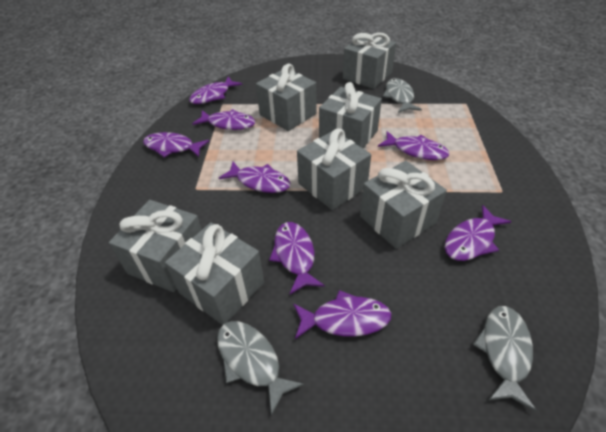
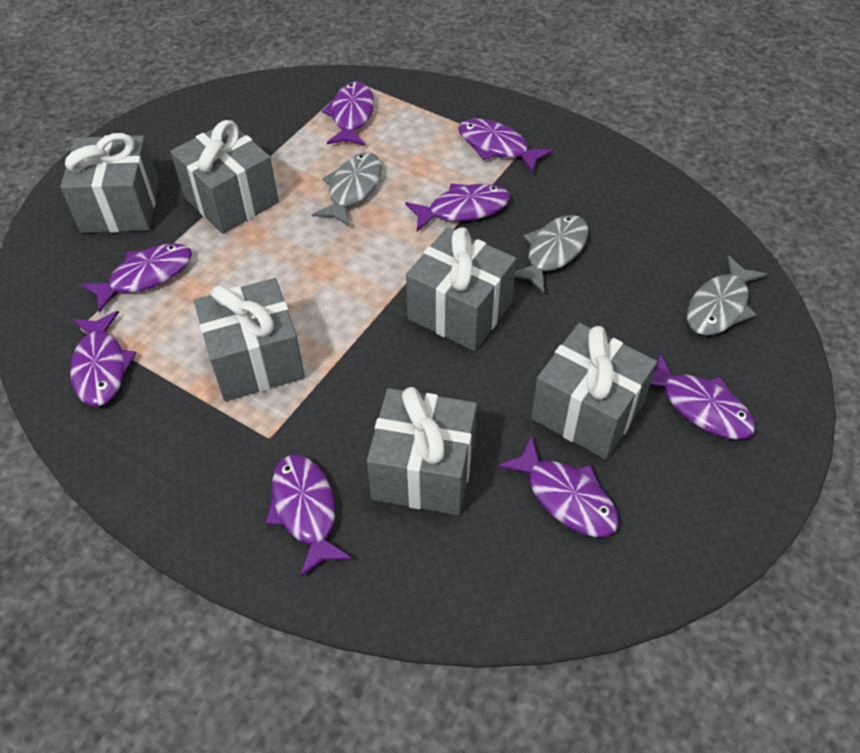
grey gift: [109,200,202,292] [165,222,264,325] [256,64,316,131] [297,128,371,210] [319,82,382,148] [343,33,396,89] [360,161,447,249] = 7 -> [60,133,159,233] [170,120,279,234] [194,278,305,401] [367,387,477,515] [406,227,516,351] [531,323,657,459] = 6

